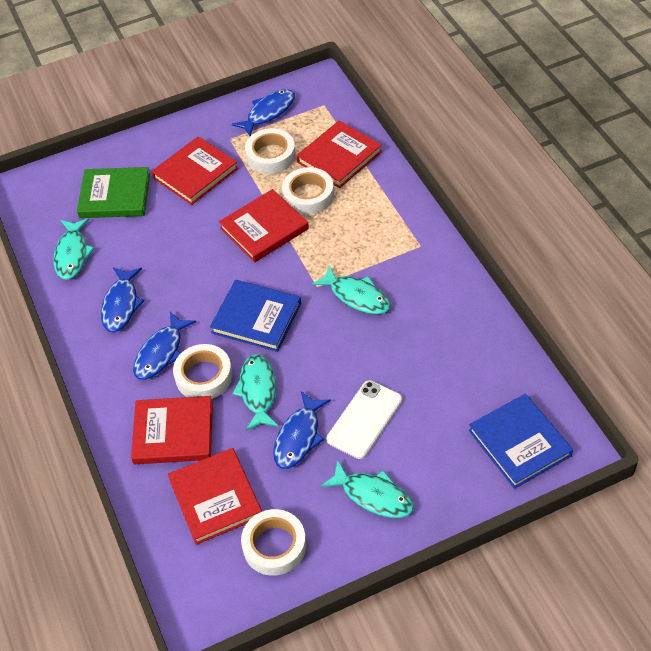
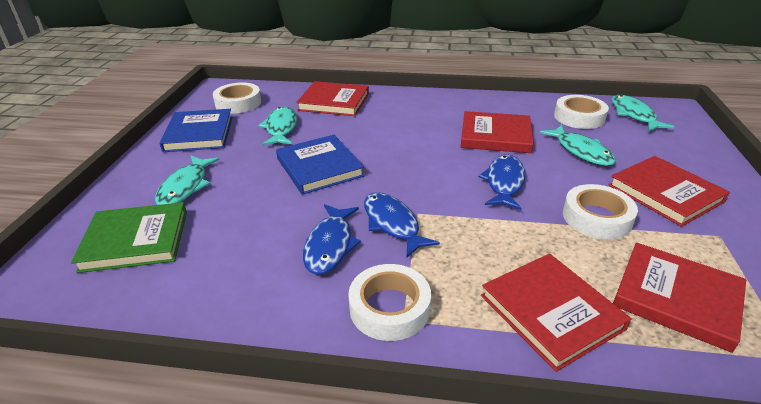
blue fish: [101,267,145,332] [133,311,196,380] [232,89,295,136] [273,391,331,469] = 4 -> [303,204,361,275] [364,192,440,257] [478,155,526,210] = 3
white phone: [326,380,402,459] = 1 -> none = 0

